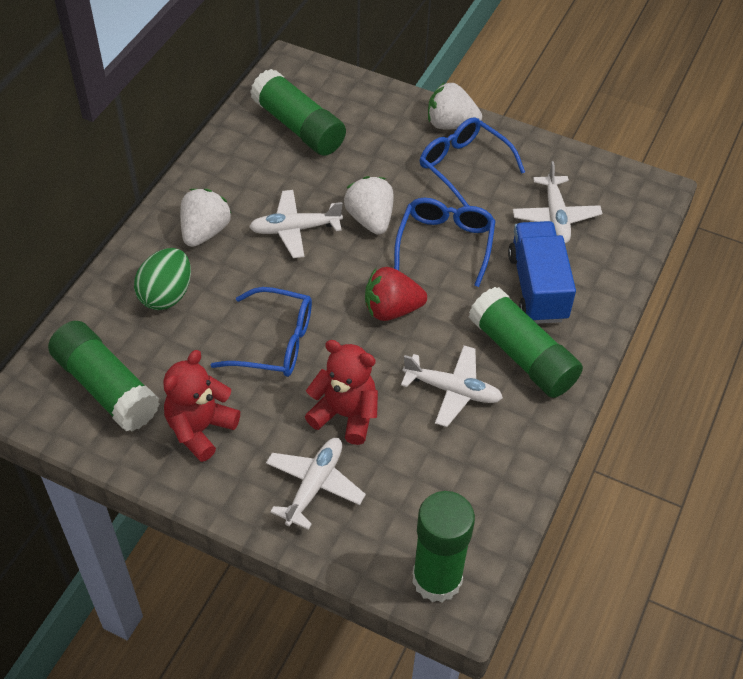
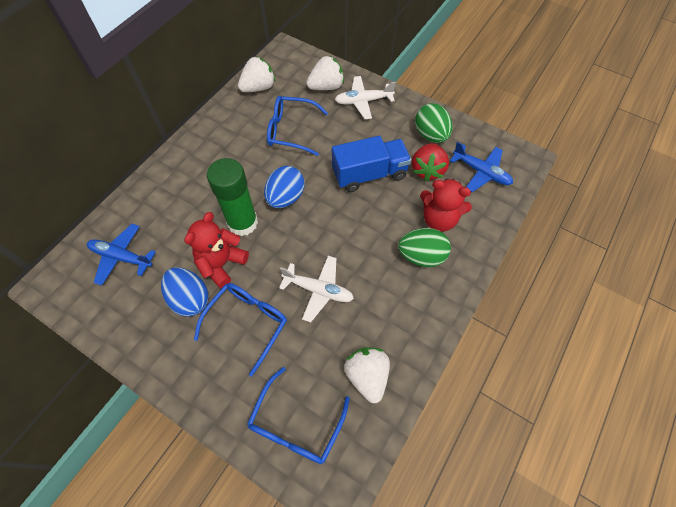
blue egg: none = 0 -> [161,267,209,317] [264,166,305,208] = 2
blue plane: none = 0 -> [87,224,156,286] [450,142,513,192] = 2
green egg: [134,248,191,310] = 1 -> [398,228,451,267] [415,103,452,143] = 2
green glue stick: [48,321,159,431] [250,69,346,156] [413,491,475,602] [469,287,583,398] = 4 -> [207,158,258,236] = 1
white plane: [249,190,343,258] [266,438,366,530] [401,346,503,427] [513,161,602,244] = 4 -> [279,256,354,323] [335,76,396,119] = 2

